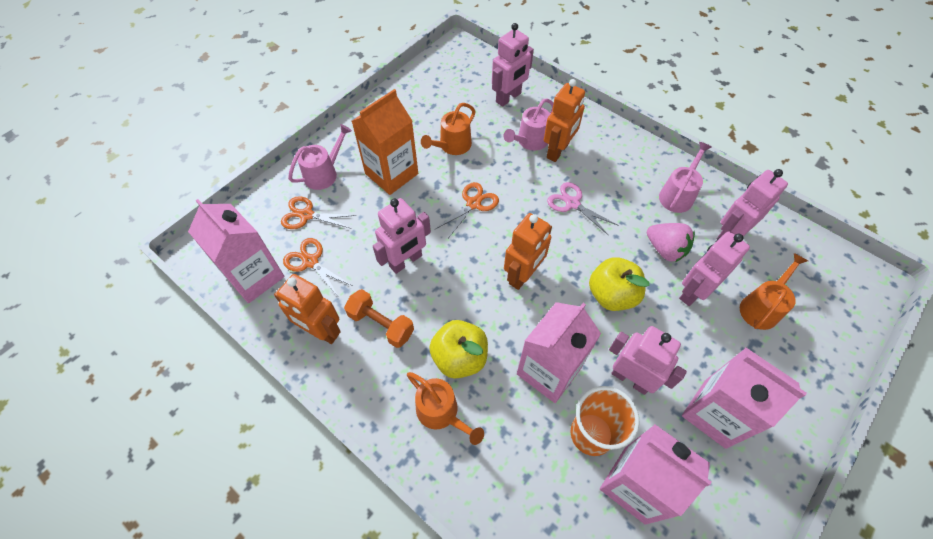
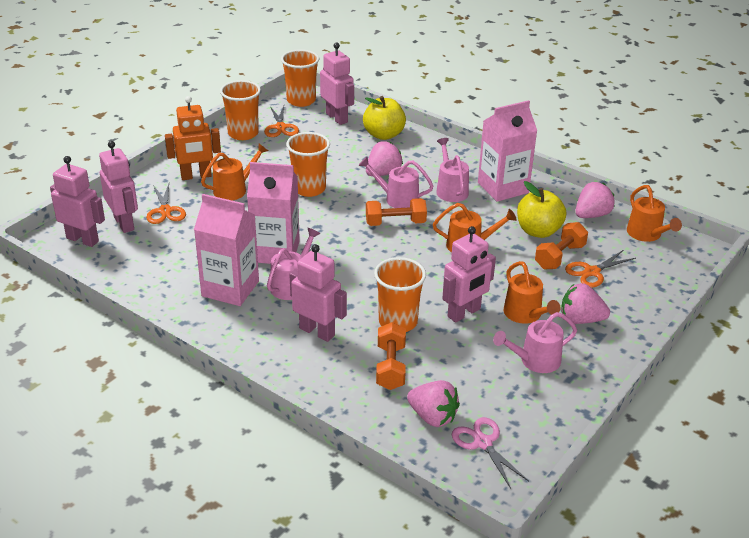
orange carton: [352,89,418,195] = 1 -> none = 0
orange cup: [571,386,639,456] = 1 -> [220,80,261,140] [281,49,319,107] [286,132,330,197] [374,257,426,332] = 4
orange dumbbell: [344,289,414,348] = 1 -> [366,198,427,226] [376,322,406,390] [535,222,588,269] = 3
orange robot: [274,274,341,344] [504,213,552,290] [544,79,585,162] = 3 -> [165,96,221,180] = 1
orange watering can: [407,372,484,445] [421,103,476,155] [740,253,808,330] = 3 -> [201,144,268,200] [433,203,517,252] [504,261,561,324] [627,185,682,242] = 4
pink carton: [188,199,285,303] [517,302,601,403] [600,424,712,525] [682,348,807,449] = 4 -> [194,194,259,306] [247,162,300,264] [478,100,537,202] = 3
pink strawberry: [647,223,695,262] = 1 -> [366,141,403,176] [407,380,460,427] [561,283,610,324] [575,182,615,218] = 4
pink watering can: [288,124,352,190] [504,98,554,151] [659,142,712,213] = 3 -> [267,228,320,300] [358,157,433,208] [436,138,469,202] [493,312,577,373] = 4

